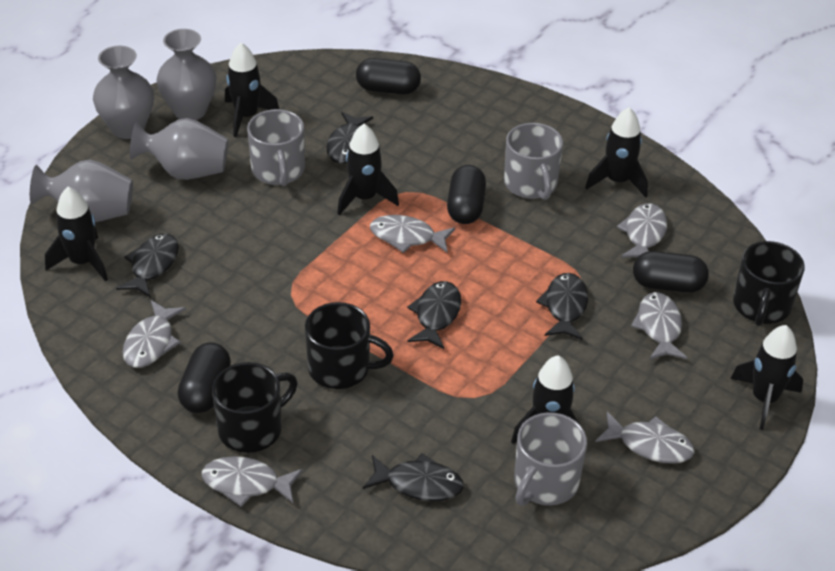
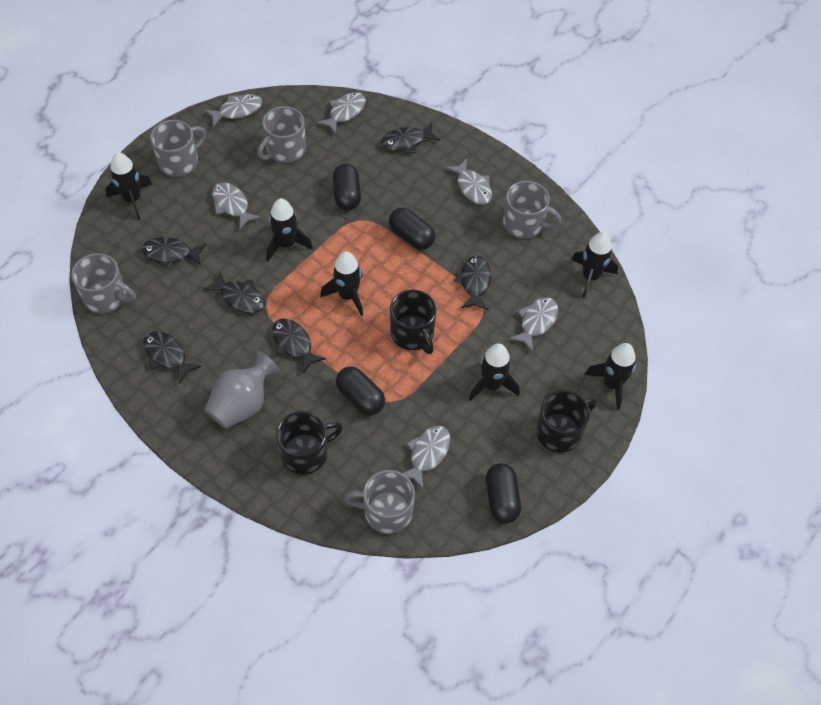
black fish: [116,233,179,298] [326,112,373,164] [363,453,464,502] [407,281,461,350] [536,273,588,340] = 5 -> [142,237,206,269] [143,331,202,384] [203,272,265,313] [272,319,326,374] [381,122,440,153] [454,256,491,310] = 6
grey mug: [247,109,305,186] [504,123,563,200] [514,412,587,506] = 3 -> [71,253,136,314] [150,120,206,177] [258,106,306,163] [344,470,415,534] [503,181,562,239] = 5
grey vase: [30,159,133,222] [93,46,154,139] [130,118,228,180] [156,29,216,120] = 4 -> [205,351,281,429] = 1

